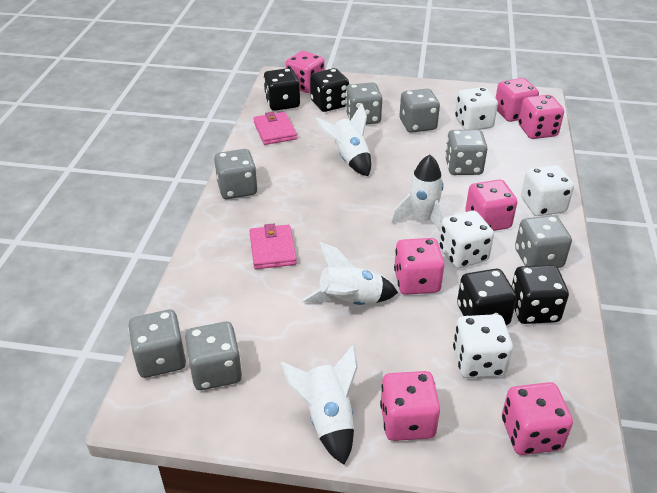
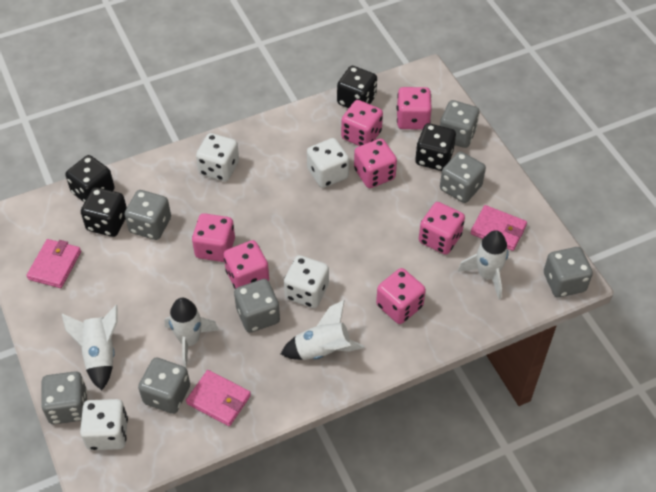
pink wallet: [249,224,297,269] [253,112,297,145] = 2 -> [26,239,81,288] [186,370,251,426] [471,205,527,251] = 3

